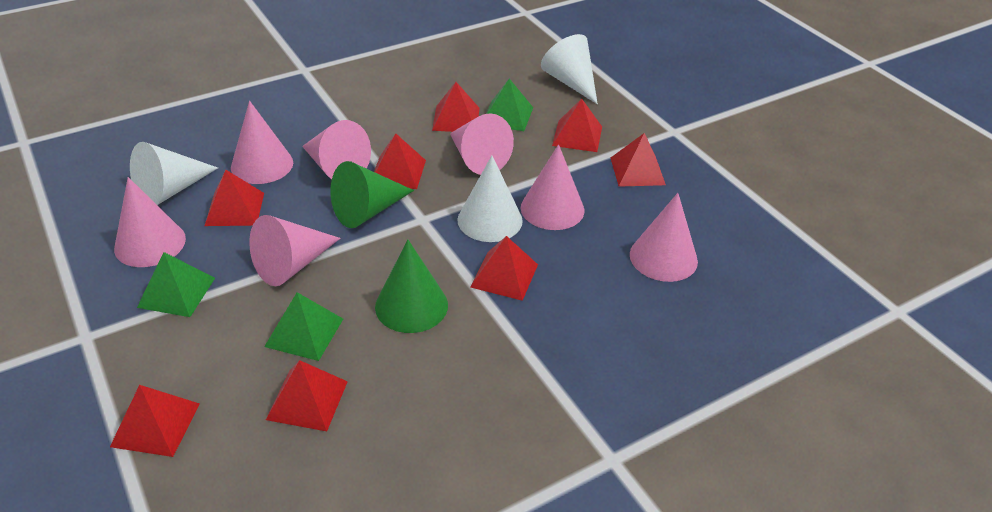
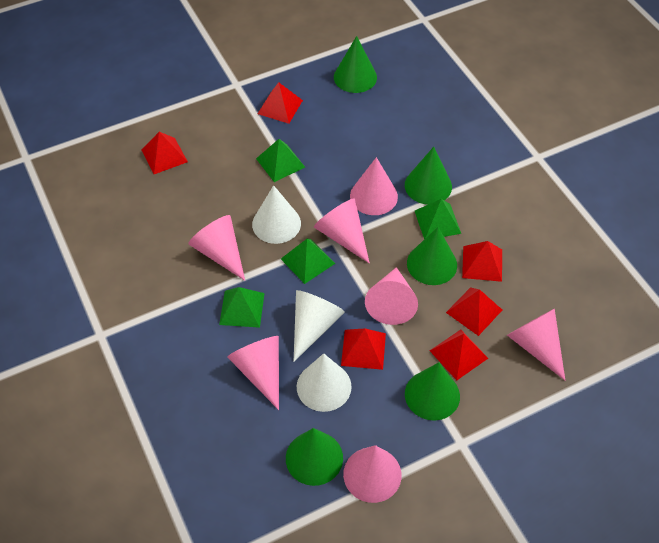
green cone: [331,161,414,228] [375,239,448,333] = 2 -> [286,428,343,486] [334,36,377,93] [405,147,452,205] [405,362,460,421] [407,227,457,285] = 5
green pyramid: [137,252,215,317] [264,292,343,361] [486,79,533,131] = 3 -> [219,287,265,328] [256,139,305,182] [281,238,335,284] [415,199,461,239] = 4
red pyramid: [110,385,200,457] [205,170,264,226] [266,360,348,431] [374,133,426,189] [432,82,480,132] [470,236,538,301] [552,98,602,152] [611,133,666,187] = 8 -> [142,132,188,174] [258,82,303,124] [341,328,386,370] [430,330,488,380] [446,287,502,336] [462,241,502,282] = 6

